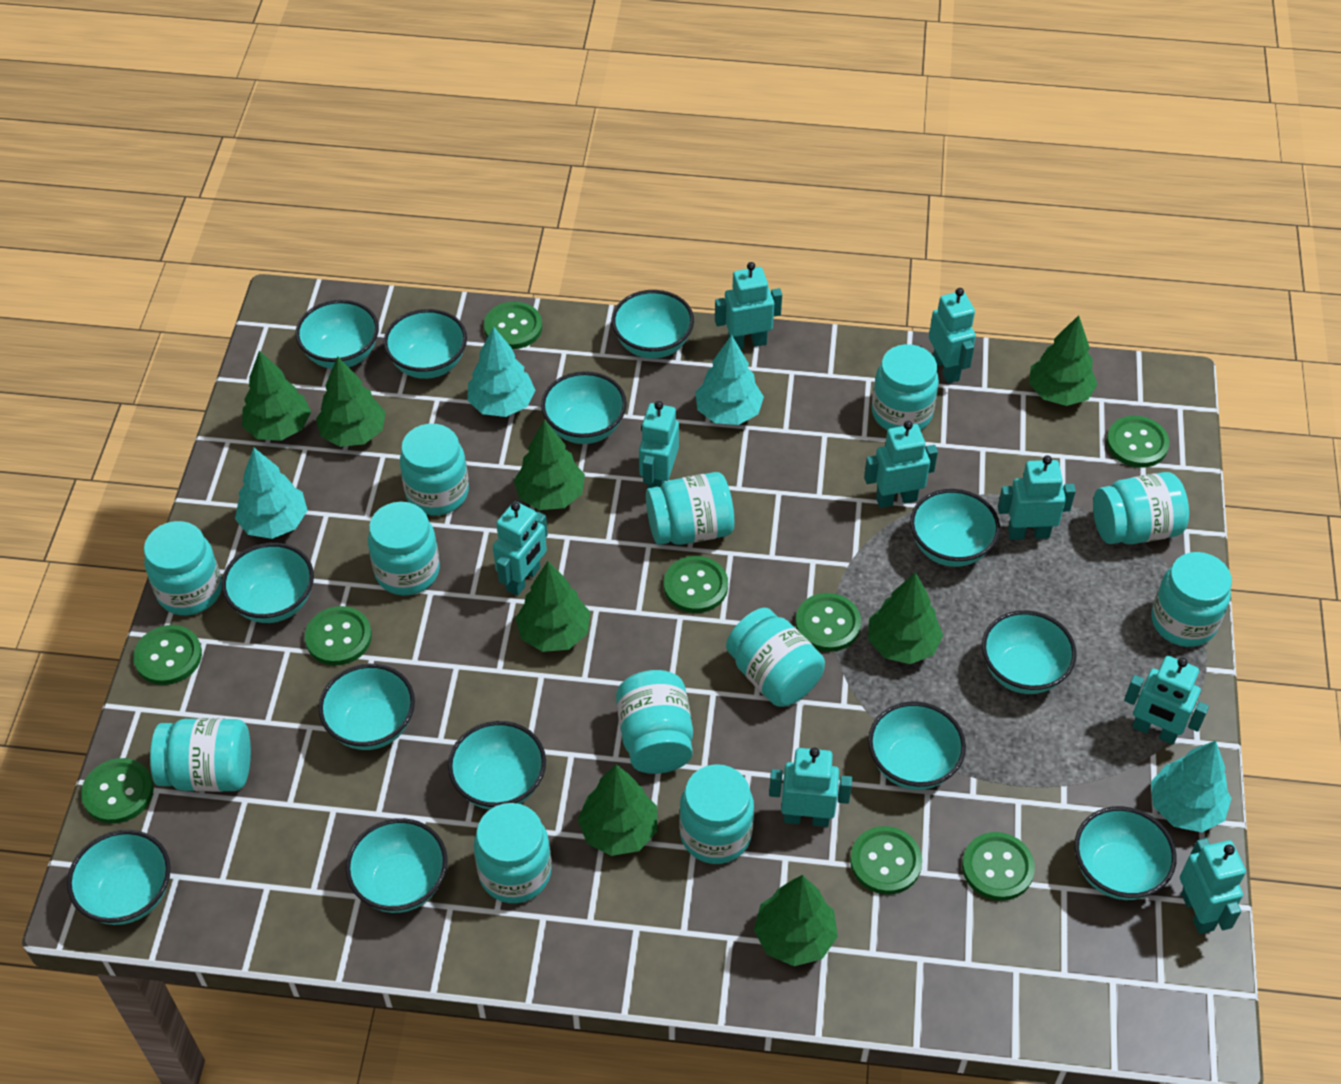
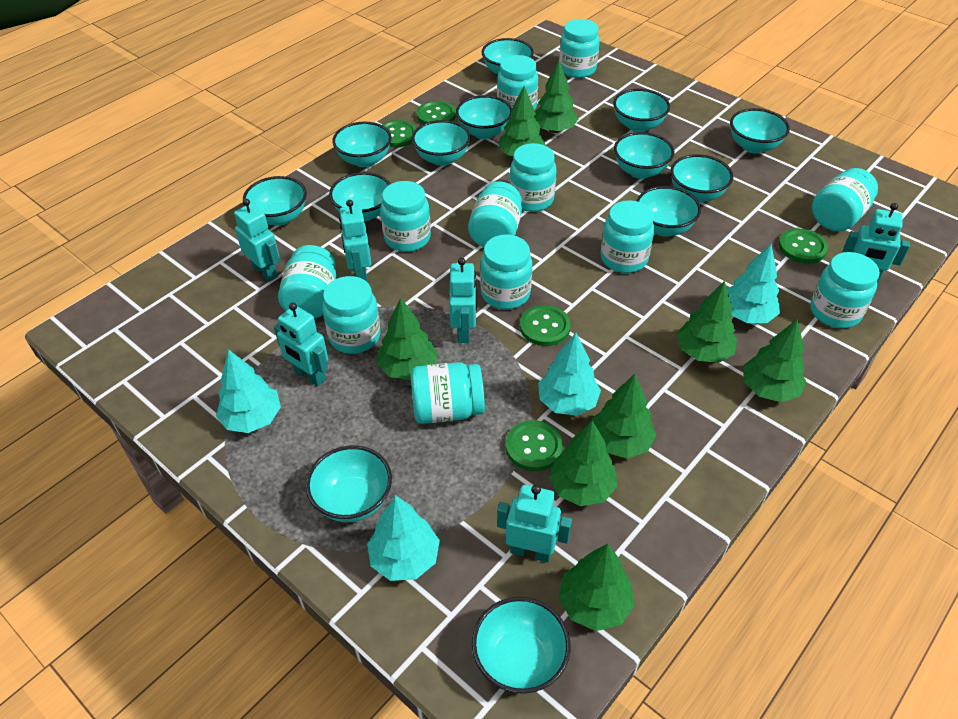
green button: [81,758,154,824] [133,625,202,685] [305,606,372,665] [484,302,542,349] [664,556,728,613] [795,593,861,652] [850,826,922,894] [962,832,1035,901] [1106,416,1169,468] = 9 -> [382,120,417,147] [417,101,456,124] [506,420,563,471] [520,305,571,346] [779,228,828,264] = 5
turquoise robot: [493,502,548,596] [639,401,679,488] [715,262,782,349] [769,747,852,827] [864,421,938,508] [929,288,976,383] [998,455,1076,540] [1124,656,1209,745] [1180,838,1246,934] = 9 -> [234,198,280,282] [274,303,328,386] [339,200,371,282] [449,258,477,343] [497,485,572,562] [843,203,910,283] = 6

